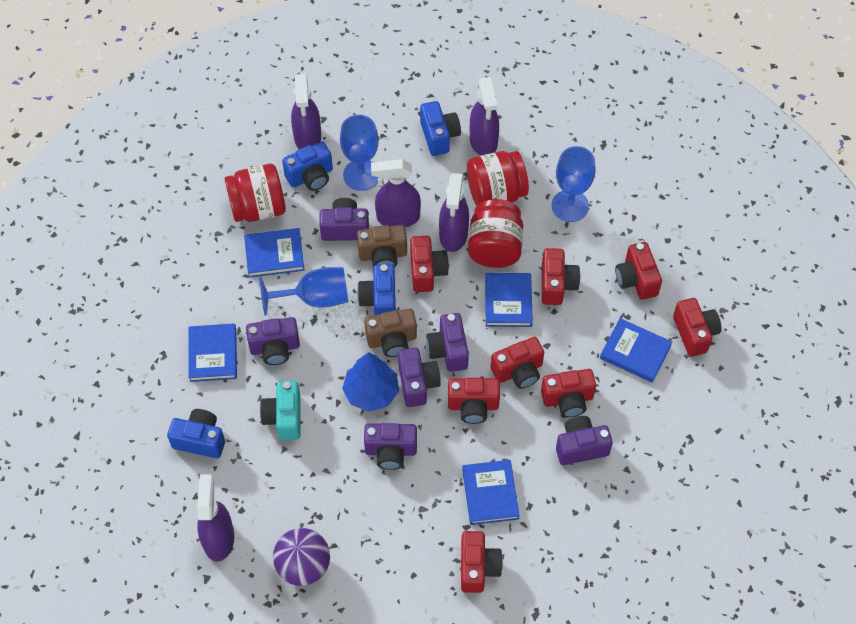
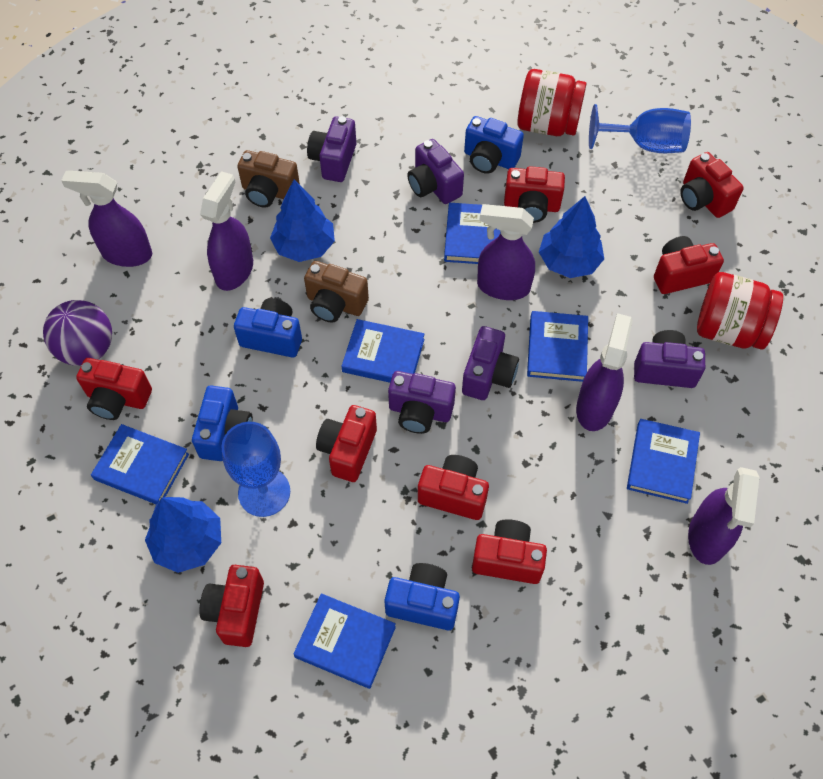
blue book: [188,324,237,382] [244,228,305,278] [462,460,520,525] [485,273,533,327] [600,318,672,383] = 5 -> [91,424,189,504] [293,593,396,689] [341,319,424,383] [444,203,500,264] [527,311,588,382] [627,419,700,504] = 6
blue goblet: [259,267,348,316] [340,115,379,191] [552,146,595,222] = 3 -> [221,422,290,517] [589,104,691,153] = 2
blue tree: [342,352,399,412] = 1 -> [145,497,221,573] [270,180,335,262] [539,196,604,278] = 3
purple camera: [246,317,300,365] [319,198,369,241] [364,423,417,470] [398,348,441,407] [426,313,469,372] [556,416,613,465] = 6 -> [307,116,356,182] [388,371,456,434] [407,139,464,204] [462,326,519,400] [634,330,705,388] = 5
red jar: [225,164,286,222] [467,151,529,206] [468,199,523,268] = 3 -> [517,69,586,136] [697,272,783,350] = 2
turquoise camera: [260,381,301,440] = 1 -> none = 0

